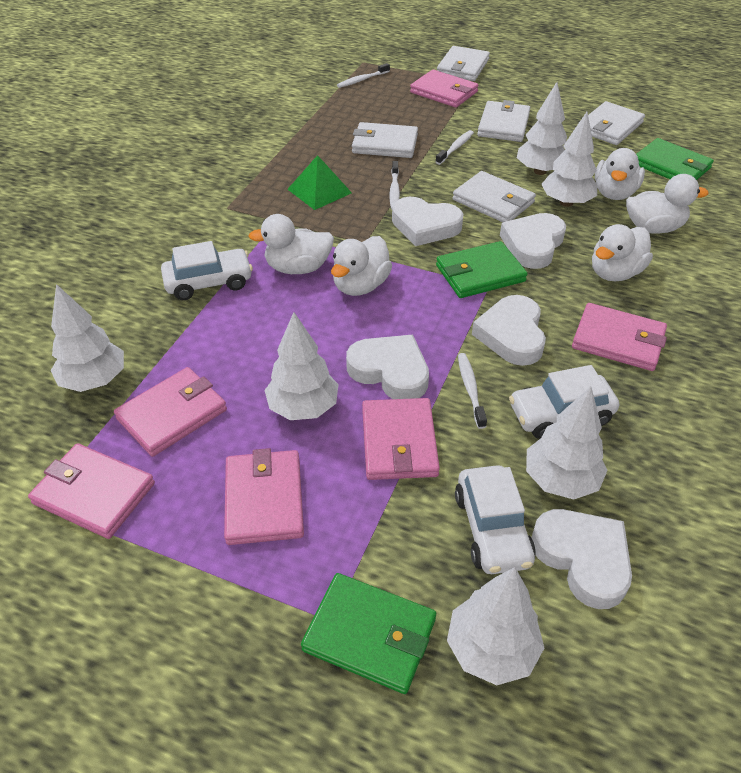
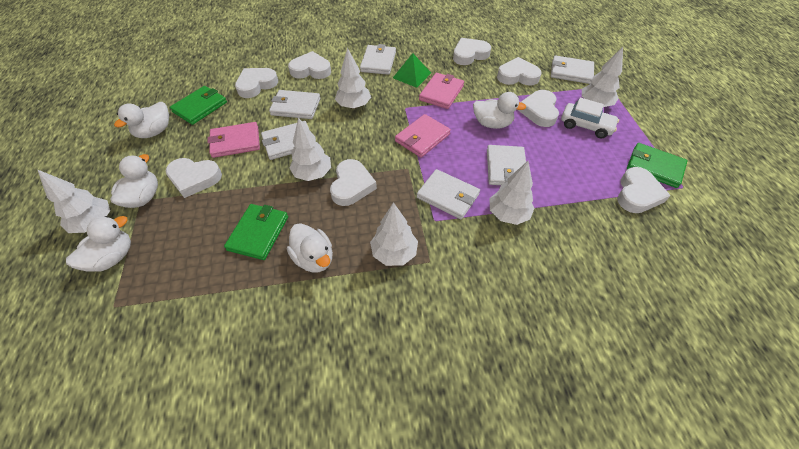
pink wallet: [28,443,155,539] [114,367,227,457] [224,448,304,545] [362,398,440,480] [410,70,479,107] [572,303,667,371] = 6 -> [207,122,260,158] [395,114,451,158] [419,73,464,109] = 3
white car: [161,241,253,300] [455,465,536,574] [509,365,619,439] = 3 -> [561,98,619,138] = 1
white heart: [346,335,429,399] [392,197,463,246] [472,295,546,366] [500,213,566,269] [531,509,632,609] = 5 -> [166,158,222,198] [235,68,278,98] [288,51,331,79] [330,159,377,206] [453,38,491,65] [497,57,542,86] [518,90,559,127] [617,167,671,213] = 8
white toothbrush: [337,63,390,88] [389,161,400,209] [436,130,474,165] [458,353,487,429] = 4 -> none = 0
white wallet: [352,122,418,158] [437,46,490,81] [453,171,536,222] [477,100,530,142] [578,101,645,145] = 5 -> [261,121,309,160] [269,90,321,119] [360,44,396,75] [417,169,480,219] [487,145,526,185] [551,55,594,84] = 6

